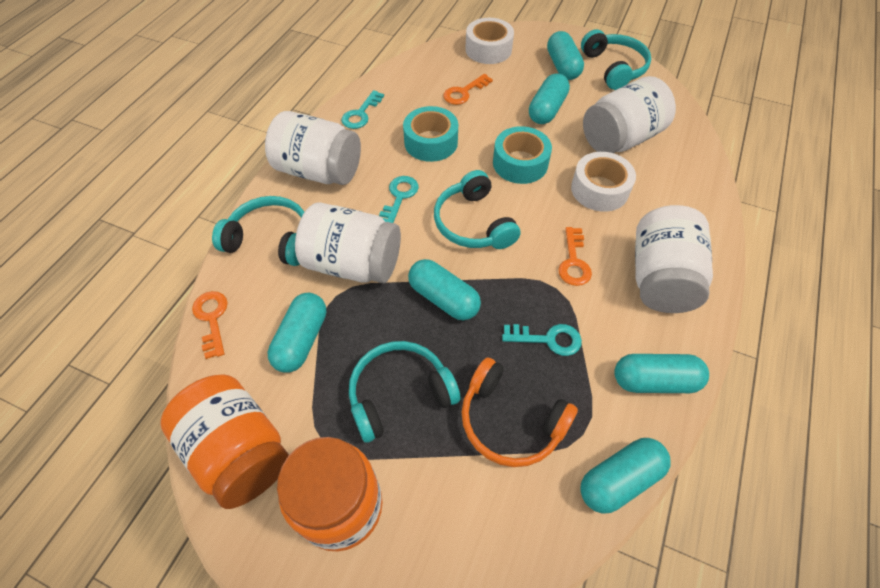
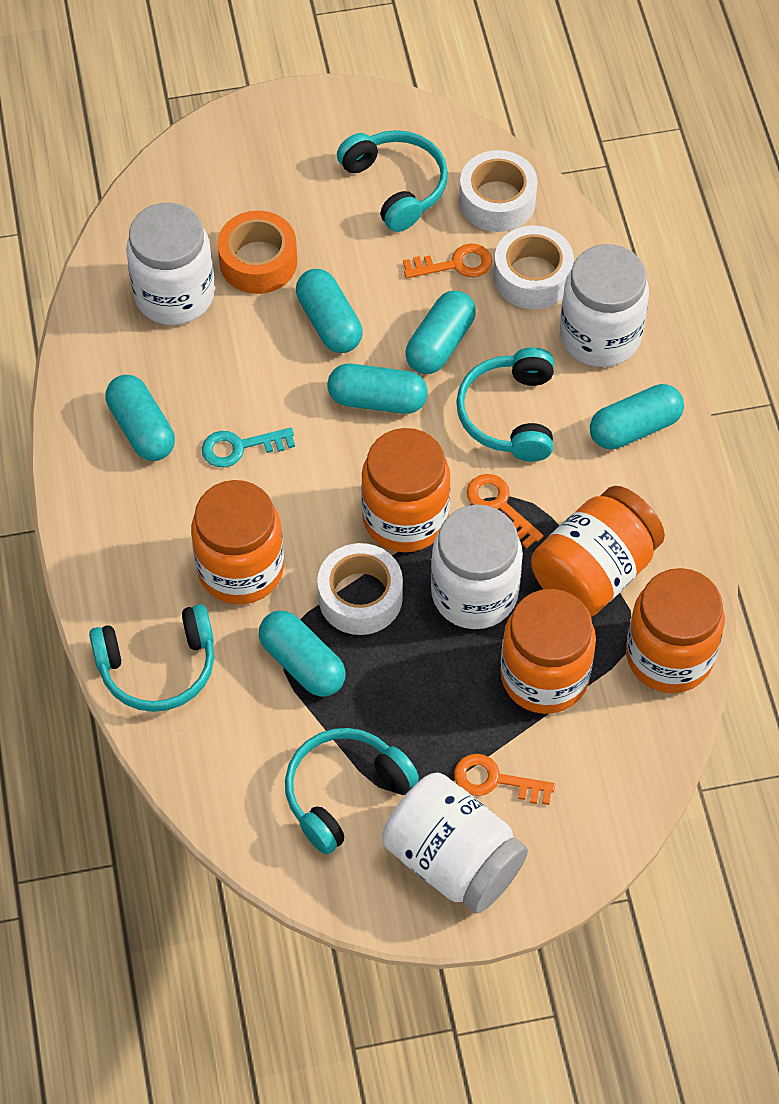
orange headphones: [462,357,578,467] = 1 -> none = 0
orange jar: [161,375,289,509] [277,437,382,551] = 2 -> [191,480,284,605] [361,428,450,552] [500,589,596,714] [531,486,665,617] [626,568,725,693] = 5
orange tape: none = 0 -> [217,211,297,294] = 1
turquoise key: [341,90,384,129] [379,176,419,223] [502,324,582,356] = 3 -> [202,428,295,467] = 1
turquoise tape: [403,106,458,162] [493,126,552,184] = 2 -> none = 0
white tape: [465,18,514,64] [571,152,636,212] = 2 -> [317,543,403,635] [459,150,538,232] [494,225,574,309] = 3

